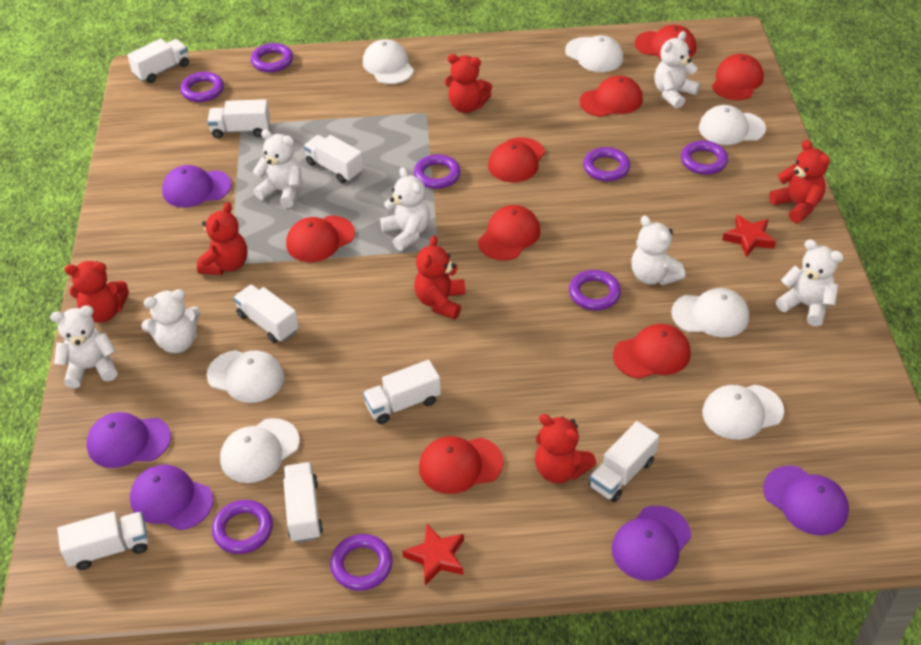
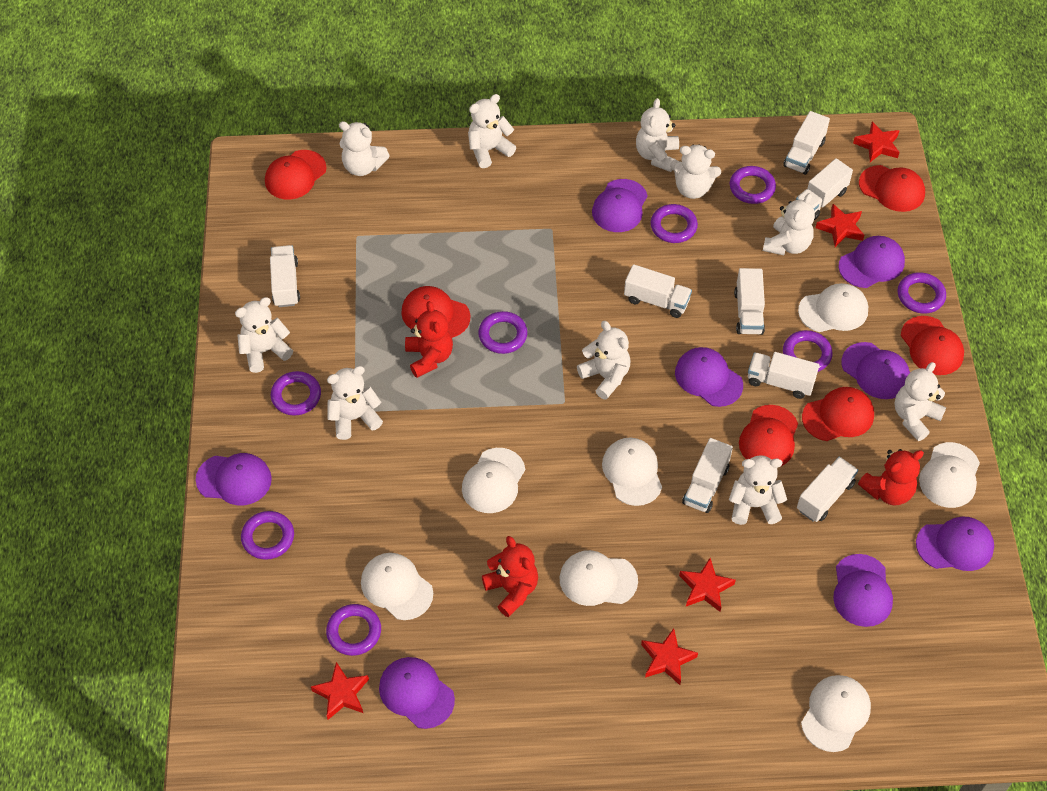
purple cap: [87,412,171,468] [130,465,213,530] [162,165,232,207] [612,506,691,581] [763,465,849,535] = 5 -> [196,453,272,505] [379,657,455,729] [592,179,648,232] [675,347,743,407] [833,554,893,627] [838,236,905,288] [841,342,910,399] [916,517,994,571] = 8
red cap: [286,216,355,262] [419,436,504,494] [478,205,541,261] [488,137,545,182] [580,76,643,117] [613,324,691,379] [635,25,696,58] [712,54,764,100] = 8 -> [265,150,327,200] [401,286,470,338] [739,405,798,467] [802,387,874,441] [859,165,925,212] [901,316,964,375] = 6
red star: [402,524,464,585] [722,215,776,257] = 2 -> [311,662,369,720] [641,628,698,685] [679,558,736,612] [816,204,864,247] [853,121,900,162] = 5
red teddy bear: [65,261,129,323] [197,202,247,275] [414,235,465,320] [444,54,492,113] [535,414,597,484] [769,140,830,223] = 6 -> [405,301,453,378] [482,536,538,617] [858,449,924,506] = 3
white teddy bear: [50,305,117,388] [141,289,201,353] [253,130,301,208] [380,167,430,251] [632,215,685,285] [654,31,700,109] [776,239,844,326] = 7 -> [235,297,293,373] [327,366,383,440] [339,121,390,176] [468,94,516,168] [577,321,630,400] [636,98,679,172] [670,144,721,199] [729,455,787,525] [763,193,815,255] [894,362,946,441] = 10

